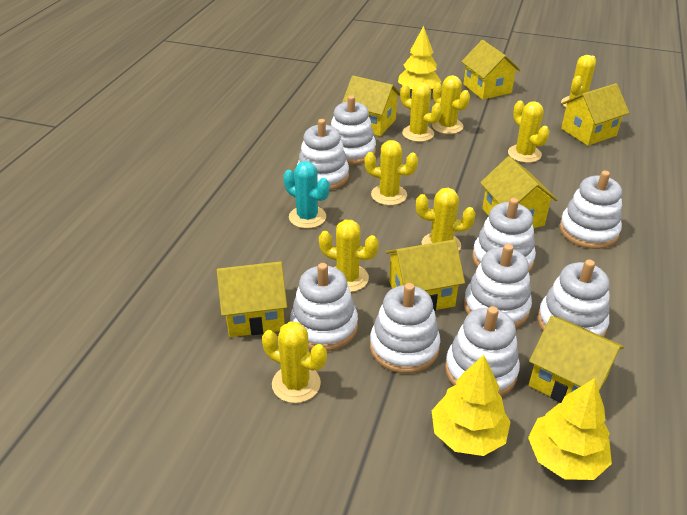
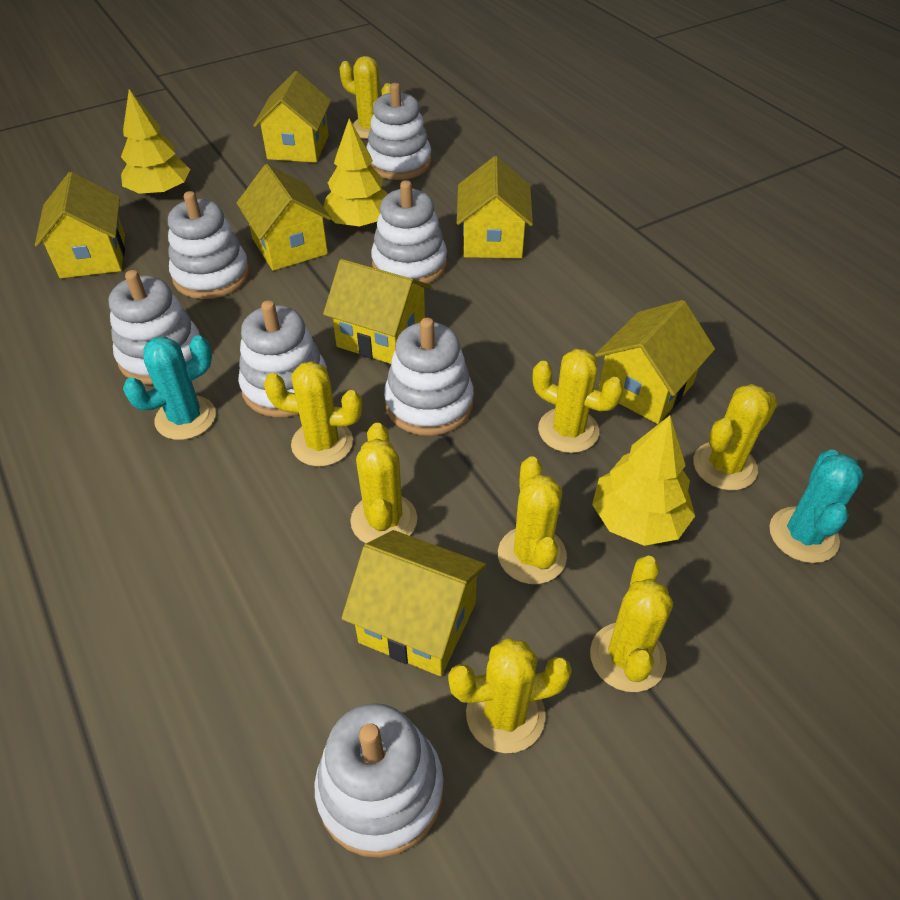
turquoise cactus: [283,161,329,229] = 1 -> [123,335,216,440] [770,449,864,563] = 2
white stacking toy: [290,263,358,351] [297,119,349,190] [331,95,376,165] [370,283,440,374] [445,306,520,396] [464,244,532,328] [472,198,536,272] [538,260,610,337] [559,171,622,249] = 9 -> [109,270,200,385] [168,191,250,299] [238,300,327,417] [314,703,444,858] [366,83,431,180] [371,180,447,286] [384,318,474,436] = 7

